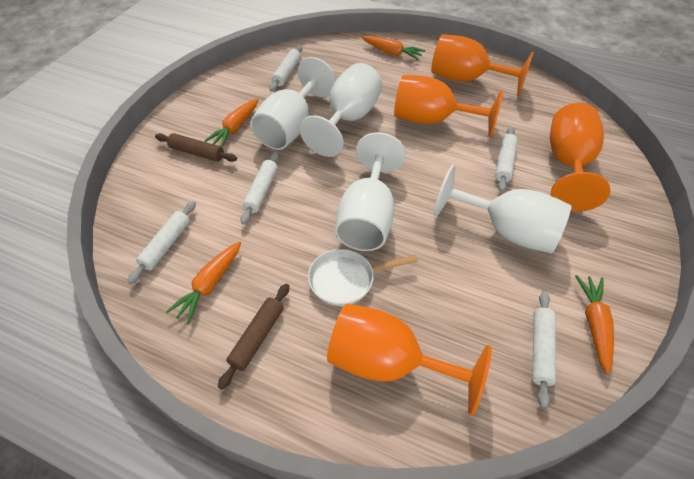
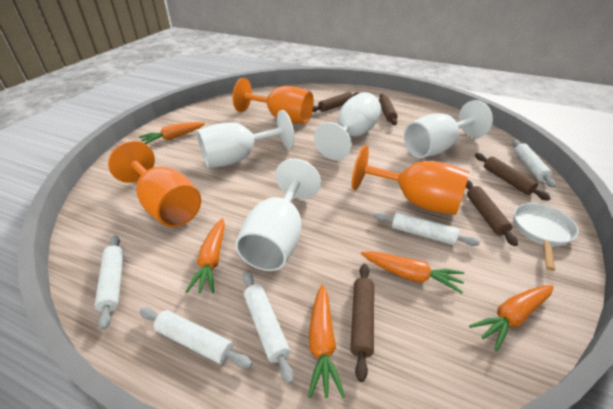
brown rolling pin: [155,133,237,162] [218,284,289,390] = 2 -> [312,92,359,112] [350,264,374,382] [379,94,398,125] [466,180,518,246] [475,153,550,201] = 5
orange carrot: [166,242,241,324] [204,99,258,148] [362,36,425,60] [575,275,614,374] = 4 -> [139,122,205,144] [185,219,225,294] [308,284,345,398] [361,251,464,294] [469,285,554,351] = 5
orange goblet: [327,304,492,416] [394,75,503,137] [431,34,534,96] [550,103,610,212] = 4 -> [108,141,201,227] [233,78,314,124] [352,145,469,215] = 3

